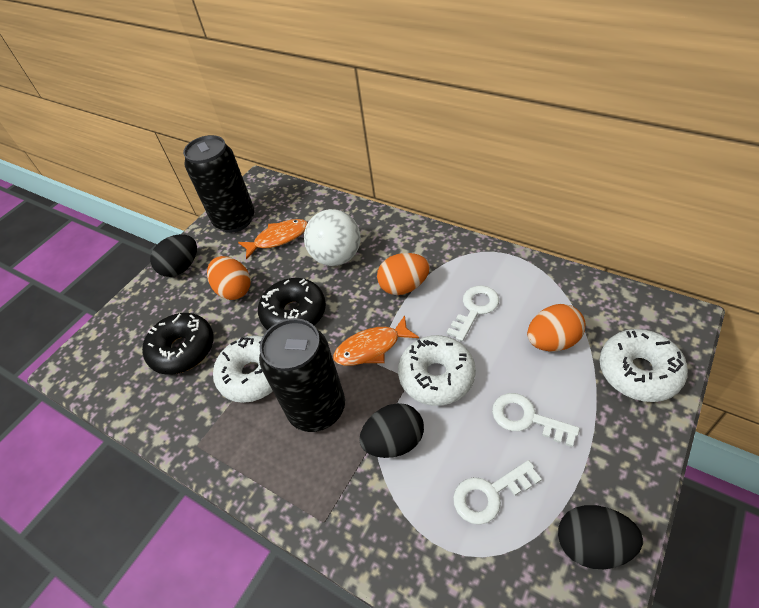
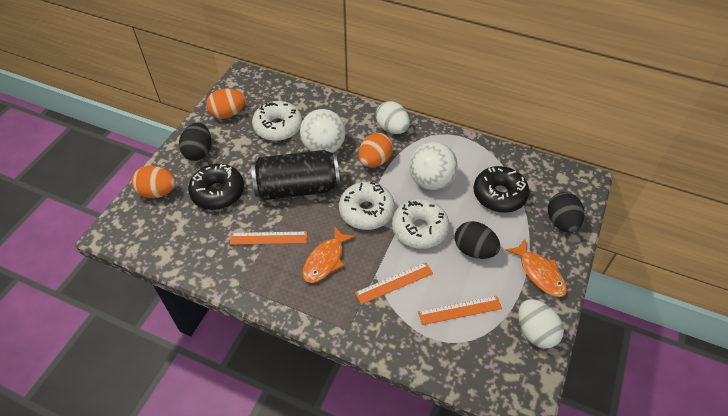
black can: [183,135,254,233] [259,318,345,432] = 2 -> [251,150,340,200] = 1
orange ruler: none = 0 -> [230,231,307,245] [355,263,433,305] [418,296,502,325] = 3
white ball: [304,209,361,266] = 1 -> [300,109,346,153] [409,142,458,190] = 2
white egg: none = 0 -> [376,101,410,134] [518,299,564,349] = 2
white key: [447,285,499,341] [453,460,542,525] [492,393,580,447] = 3 -> none = 0

